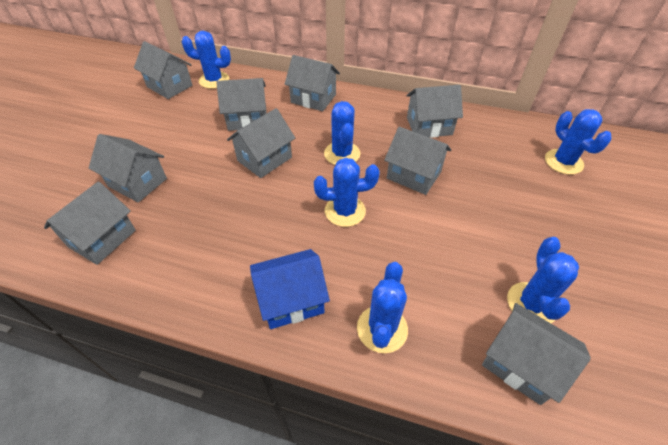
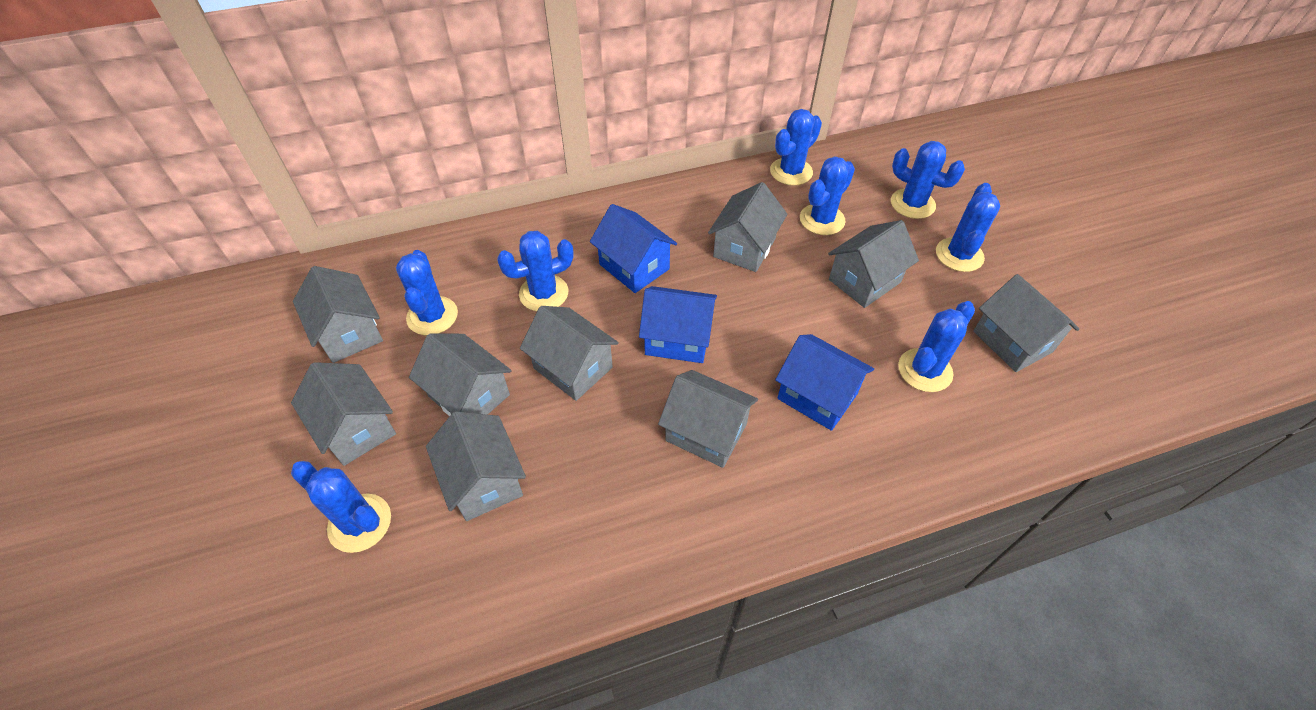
blue cactus: [182,31,231,89] [314,158,380,227] [324,101,360,165] [357,262,408,353] [507,237,579,323] [545,109,612,175] = 6 -> [291,461,391,553] [396,250,458,335] [497,231,574,311] [770,109,822,186] [800,156,855,235] [891,141,965,219] [898,301,975,392] [936,183,1000,272] = 8
blue house: [250,249,330,329] = 1 -> [590,204,677,293] [639,286,717,363] [775,334,874,431] = 3

